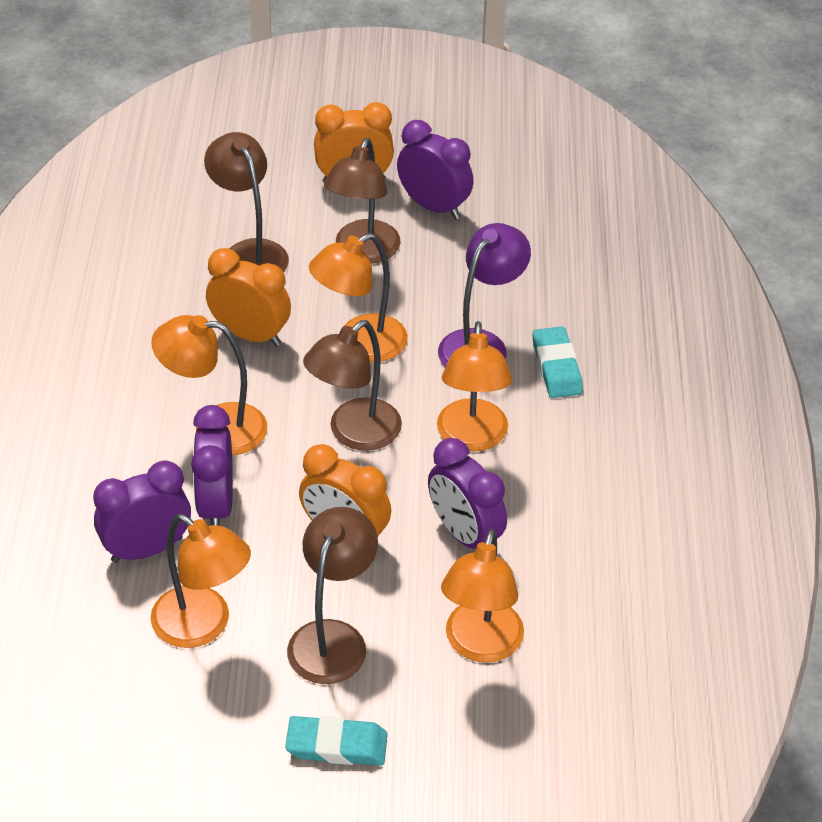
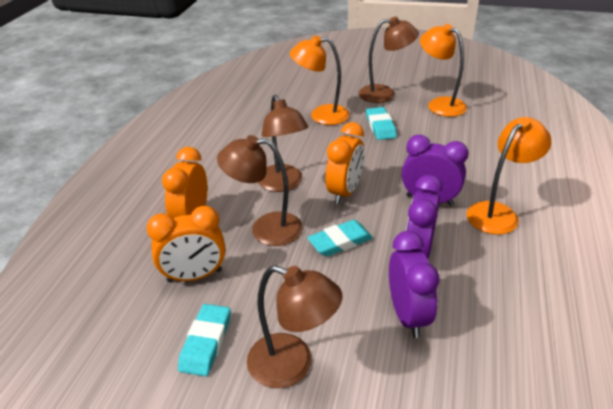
orange lamp: [151,315,267,455] [151,514,251,648] [309,233,408,362] [437,321,512,452] [441,529,524,663] = 5 -> [290,36,350,125] [420,24,467,117] [467,117,551,235] = 3
purple clock: [93,460,191,563] [191,405,233,526] [397,120,474,219] [428,438,507,549] = 4 -> [389,231,439,338] [402,135,468,206] [406,175,443,259] = 3
purple lamp: [438,223,531,367] = 1 -> none = 0
turquoise eraser: [285,716,388,766] [532,326,583,398] = 2 -> [178,304,231,377] [307,220,373,257] [366,107,397,140] = 3

